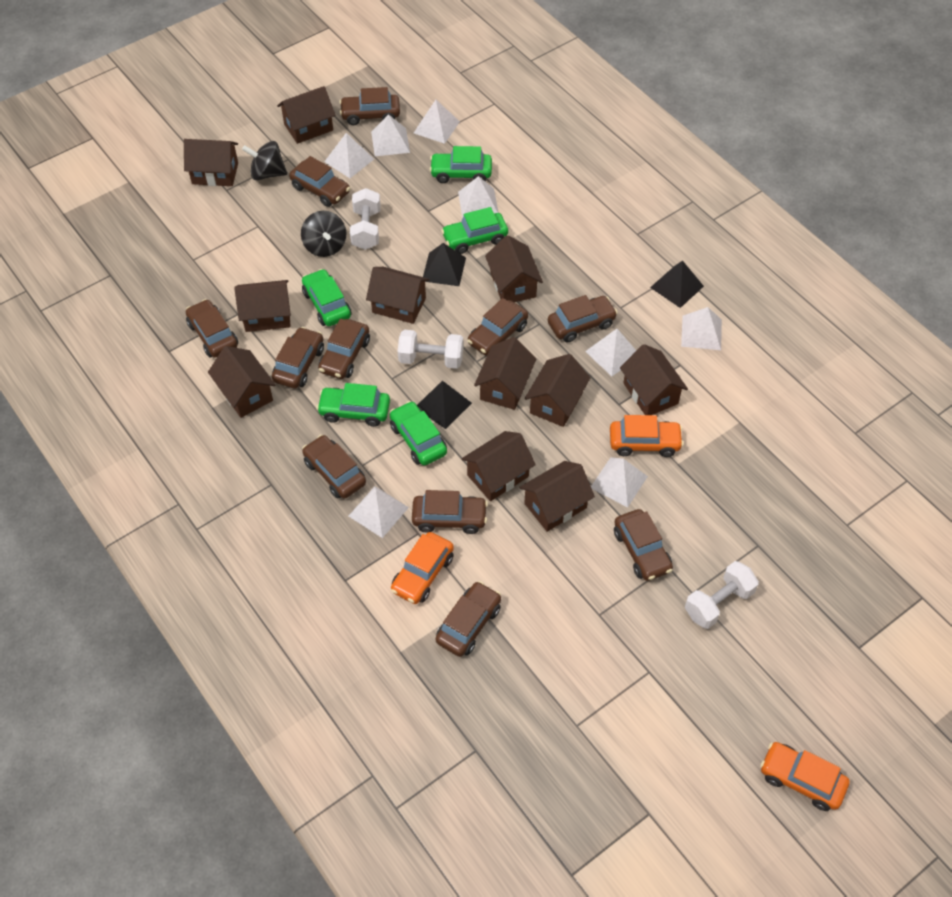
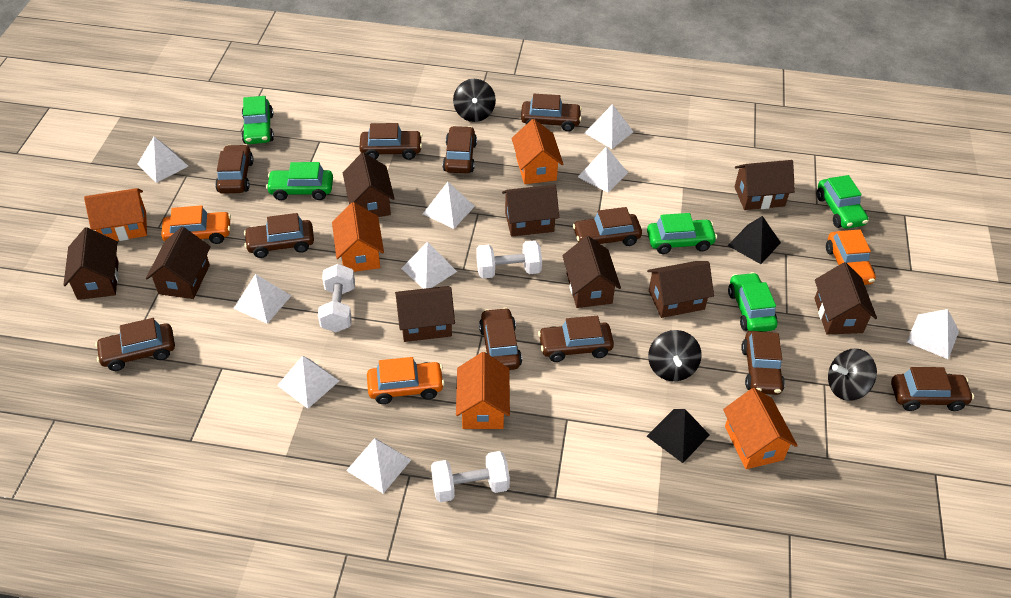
black pyramid: [417,381,472,429] [423,243,466,286] [650,260,704,308] = 3 -> [647,409,710,463] [727,216,781,264] = 2
black spinning top: [242,141,287,180] [301,211,346,257] = 2 -> [453,79,496,122] [648,330,702,381] [828,348,877,401] = 3
brown house: [184,139,238,186] [208,346,276,418] [234,280,291,332] [277,86,335,144] [366,267,429,324] [461,431,536,501] [474,337,536,410] [485,235,543,302] [520,461,595,532] [525,354,591,427] [620,344,688,415] = 11 -> [63,227,119,300] [146,227,211,299] [343,152,395,217] [395,286,455,342] [502,185,559,237] [562,236,621,308] [647,261,714,318] [735,160,795,210] [814,262,877,334] = 9
orange house: none = 0 -> [84,188,147,241] [332,202,384,272] [456,352,510,429] [512,119,563,184] [723,388,798,469] = 5
white pyramid: [324,133,374,178] [349,486,409,538] [371,114,410,156] [414,100,460,144] [458,176,499,219] [585,329,636,376] [591,457,648,507] [681,307,722,350] = 8 -> [138,137,188,183] [233,274,291,324] [277,356,339,409] [346,438,411,494] [401,242,457,289] [423,182,475,229] [578,146,628,192] [585,104,633,149] [907,309,959,359] = 9

